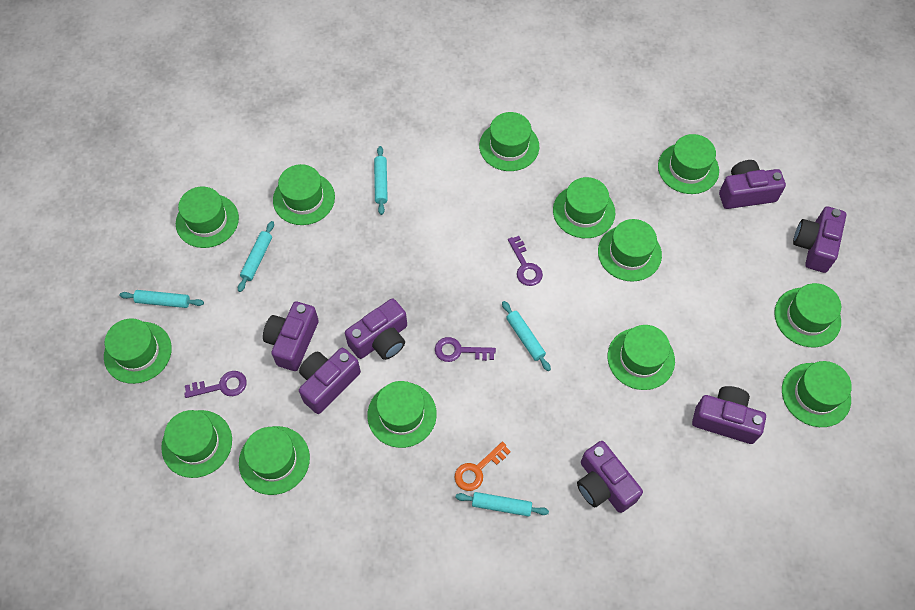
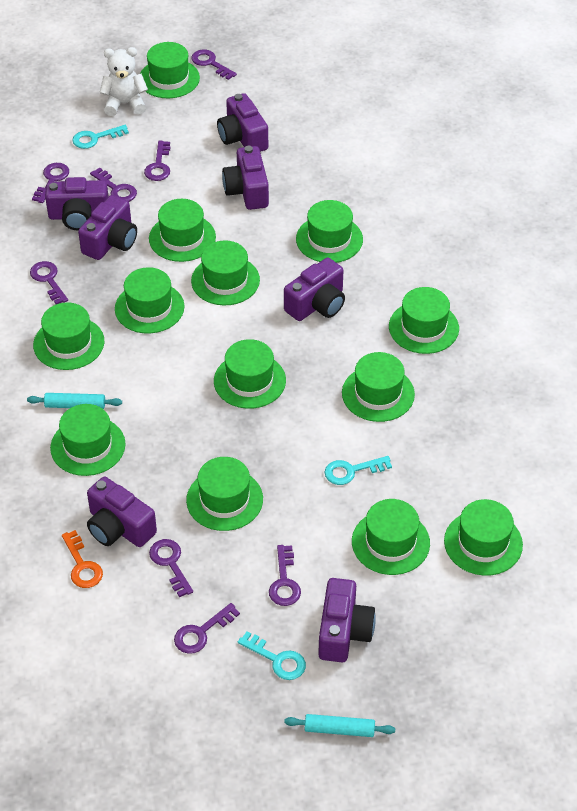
purple key: [184,371,247,398] [435,337,496,362] [508,236,543,286] = 3 -> [30,261,68,304] [32,163,69,203] [90,167,137,202] [144,141,170,181] [149,539,193,597] [174,603,240,654] [191,50,237,80] [269,545,301,606] = 8
turquoise key: none = 0 -> [72,125,129,149] [238,631,306,680] [324,456,392,485] = 3
turquoise rolling pin: [119,290,204,308] [238,221,274,292] [374,146,388,215] [455,492,549,517] [502,301,551,371] = 5 -> [27,393,122,409] [284,714,395,737] = 2
white teddy bear: none = 0 -> [99,47,148,116] = 1

